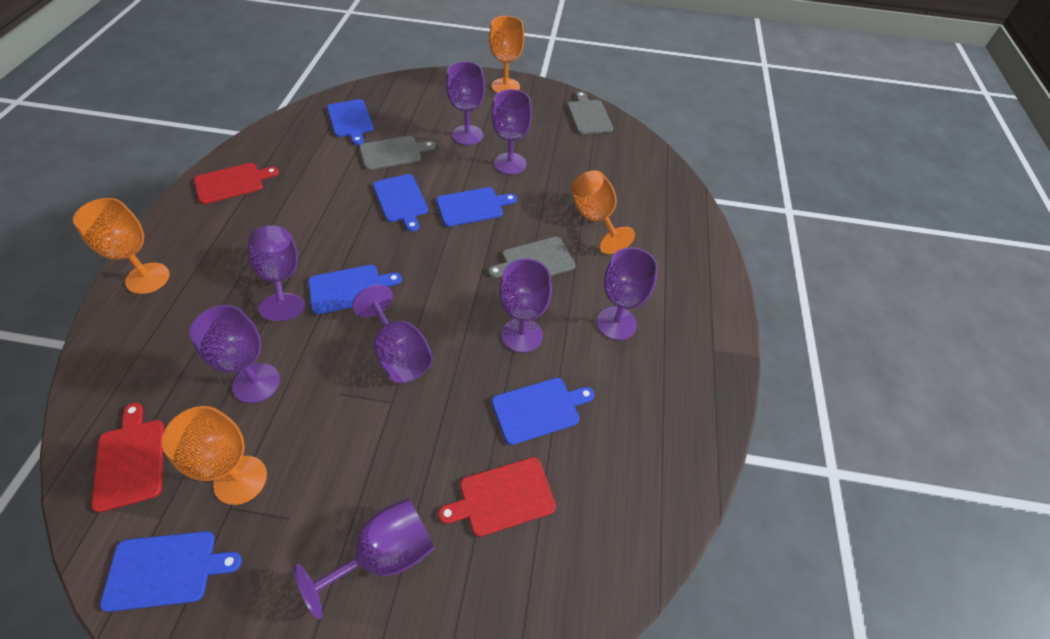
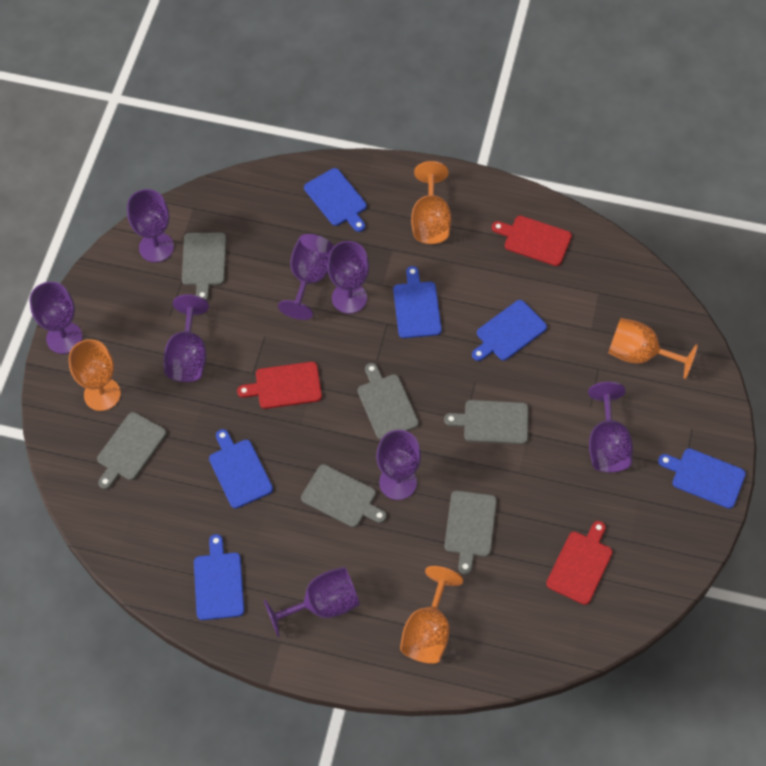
grey cutting board: [359,136,435,170] [488,237,576,278] [567,91,613,134] = 3 -> [97,412,167,489] [182,233,226,301] [301,464,387,527] [358,363,419,440] [444,400,528,444] [444,491,497,575] = 6

